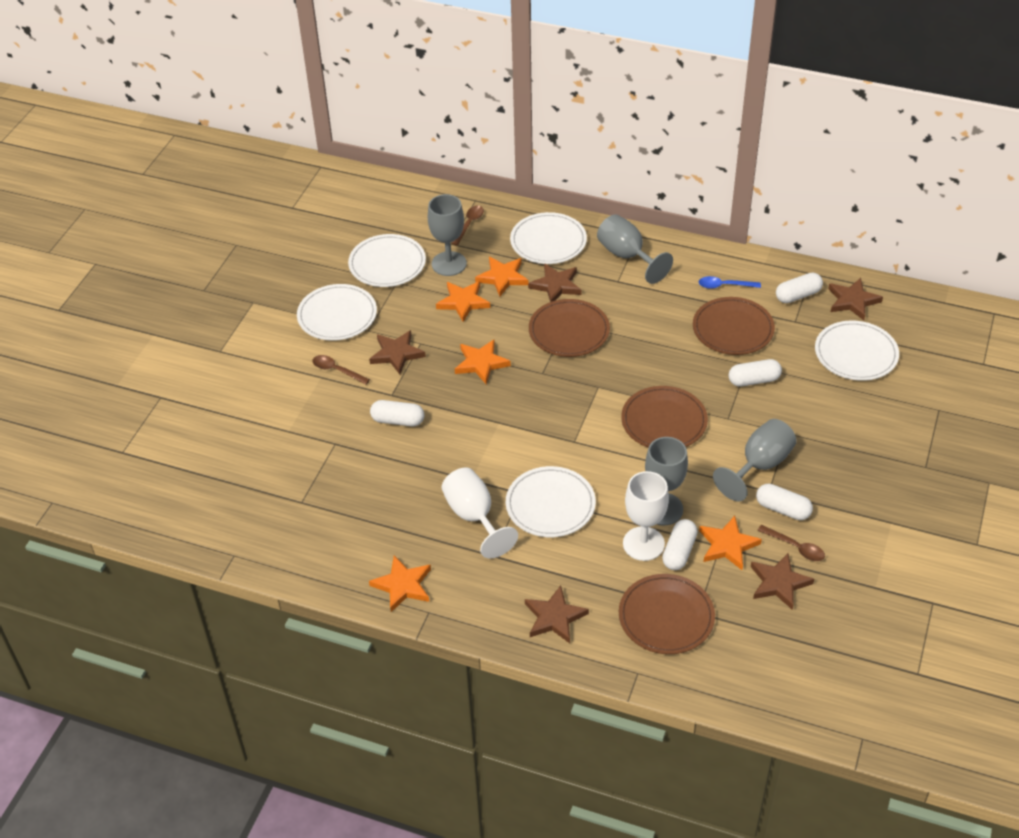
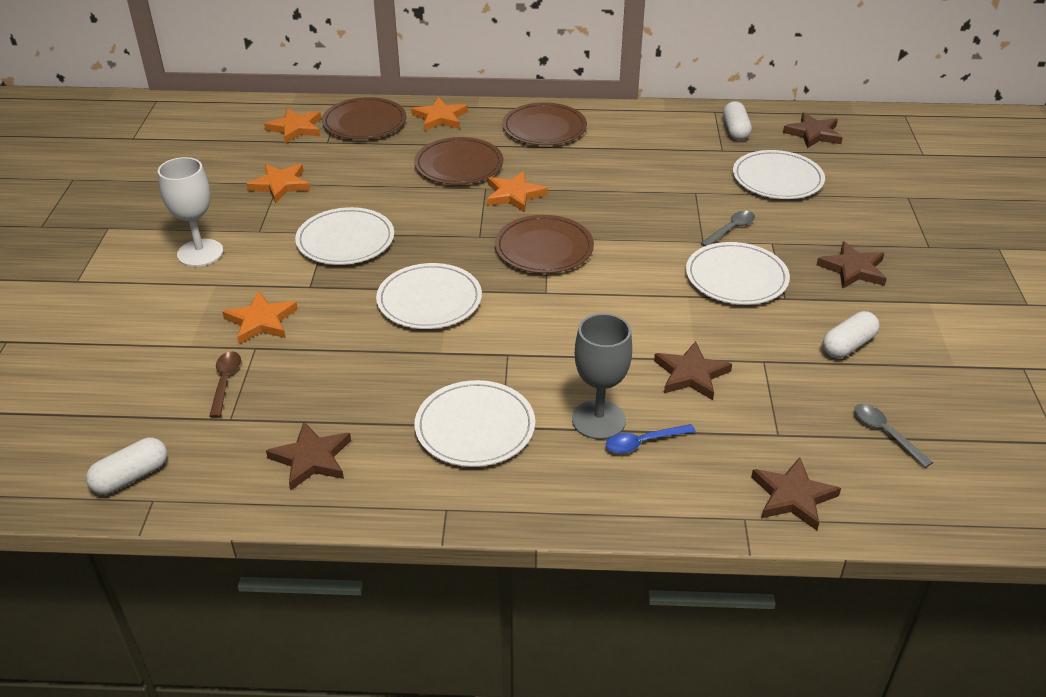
brown spoon: [312,355,370,385] [451,206,484,246] [757,525,825,561] = 3 -> [209,351,241,417] = 1
grey goblet: [428,194,467,276] [597,214,673,284] [645,437,688,526] [713,419,797,501] = 4 -> [572,313,632,440] = 1
grey spoon: none = 0 -> [700,211,755,246] [854,404,933,468] = 2
white capsule: [370,400,425,426] [662,519,698,570] [728,359,782,386] [756,484,813,520] [776,272,823,303] = 5 -> [86,437,167,495] [723,101,752,140] [823,311,880,358] = 3
white goblet: [442,467,518,559] [623,471,669,561] = 2 -> [158,157,223,267] = 1

